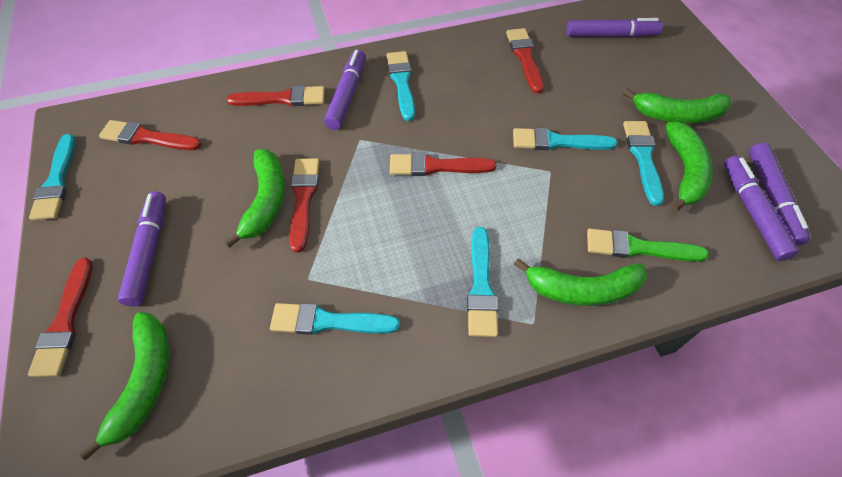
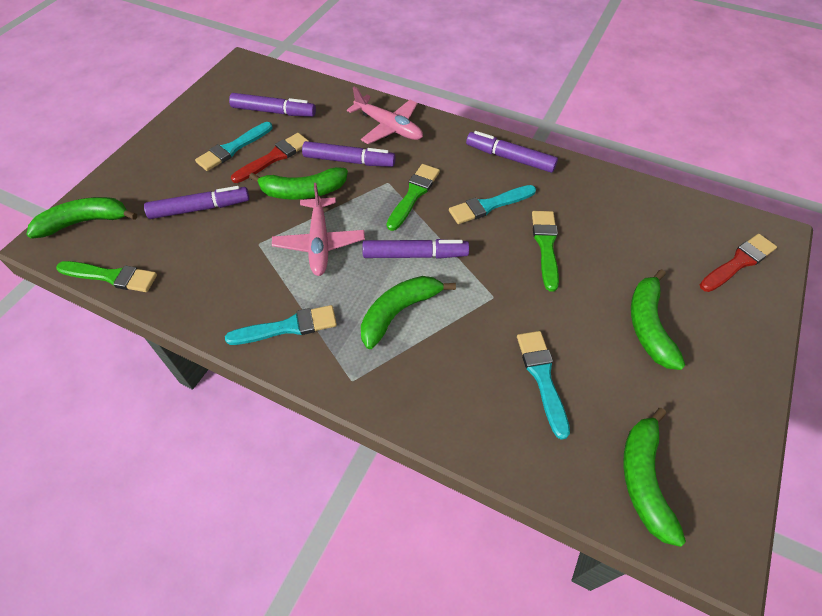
green brush: [587,229,709,262] = 1 -> [56,261,157,292] [387,164,440,231] [532,211,559,292] = 3
pink plane: none = 0 -> [272,183,365,276] [347,87,423,144] = 2
red brush: [28,258,93,377] [99,120,202,150] [226,85,325,106] [290,158,320,252] [390,153,497,176] [506,28,544,93] = 6 -> [231,133,309,183] [700,234,777,292] = 2
turquoise brush: [29,134,76,221] [270,303,400,335] [386,51,415,121] [467,227,498,337] [513,128,618,150] [623,121,664,206] = 6 -> [195,122,273,171] [225,305,337,345] [449,185,536,224] [517,331,570,440] = 4

